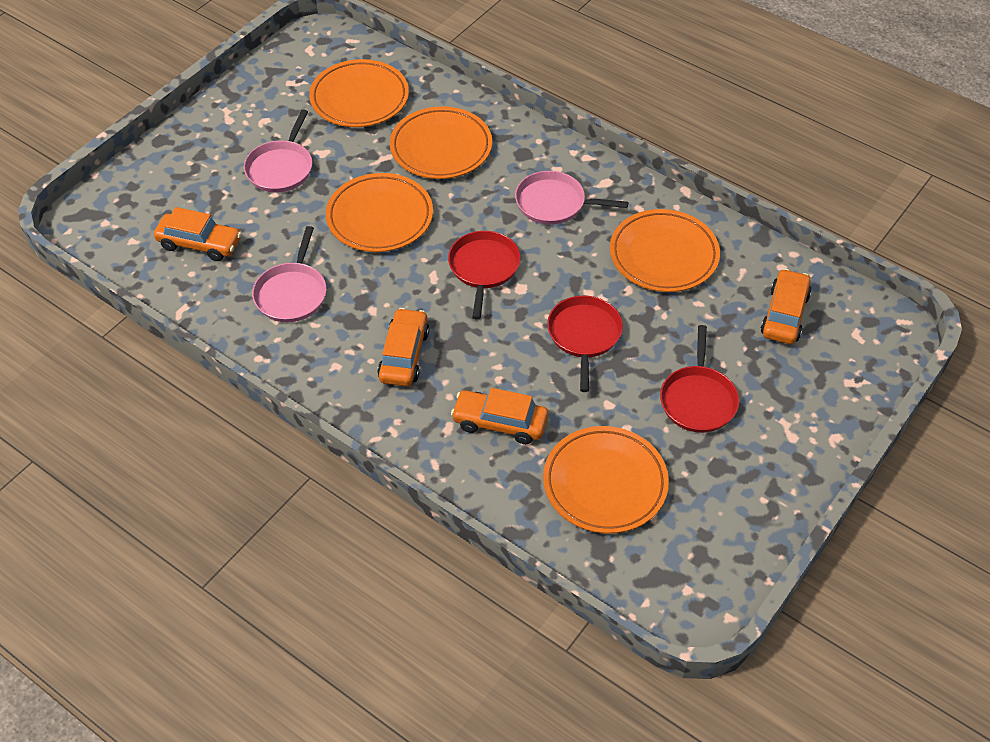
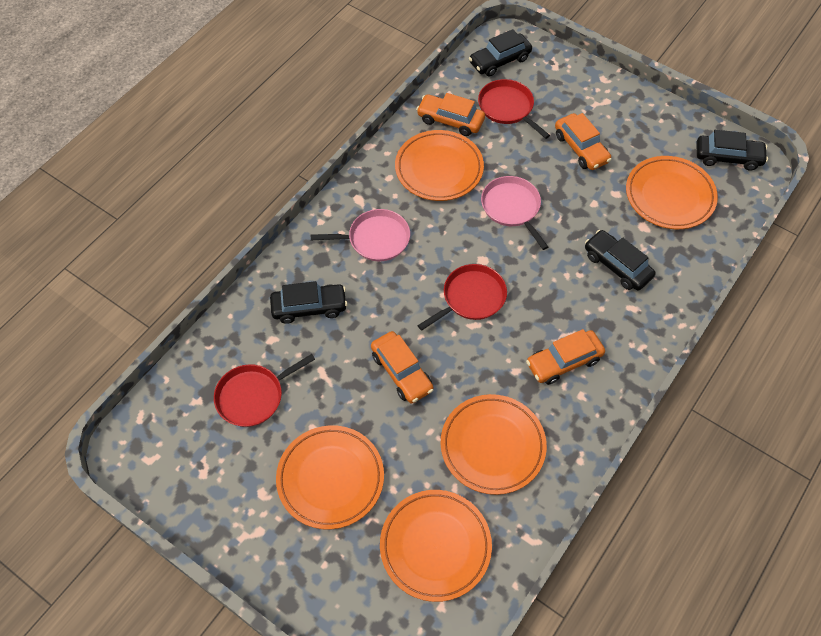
black car: none = 0 -> [270,281,348,324] [469,29,532,77] [585,230,655,290] [697,130,768,171] = 4
pink pan: [244,109,313,193] [252,226,327,322] [515,171,629,225] = 3 -> [311,209,410,261] [481,176,548,250] = 2

